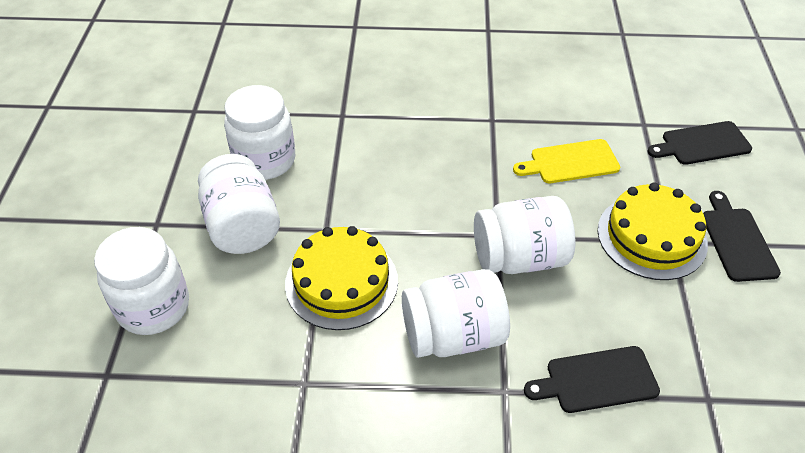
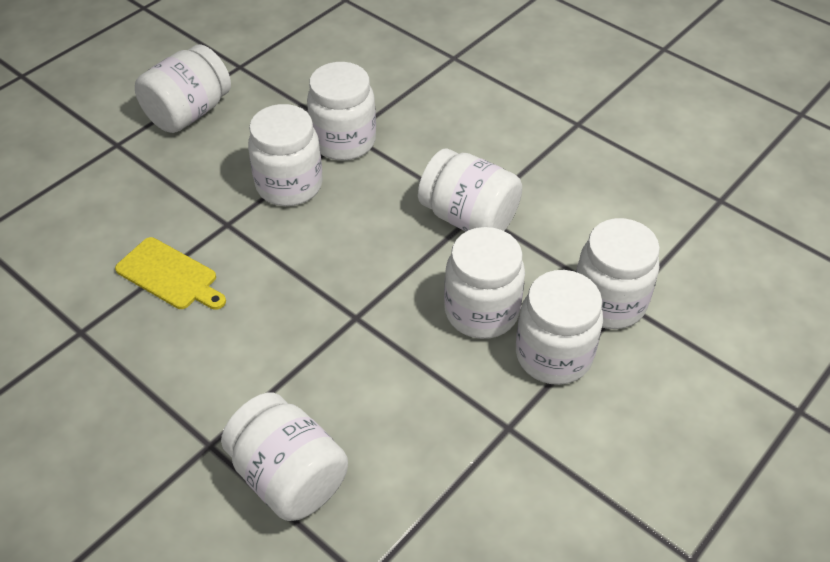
black cutting board: [524,346,660,413] [647,121,752,165] [703,191,781,282] = 3 -> none = 0
white jar: [94,227,189,335] [198,154,280,254] [224,85,295,180] [402,269,510,358] [474,196,575,274] = 5 -> [135,44,231,133] [221,392,348,521] [248,104,323,206] [307,62,376,161] [418,148,522,231] [444,227,525,339] [516,270,603,385] [576,218,660,329] = 8
yellow cake: [285,226,398,330] [598,182,708,280] = 2 -> none = 0

